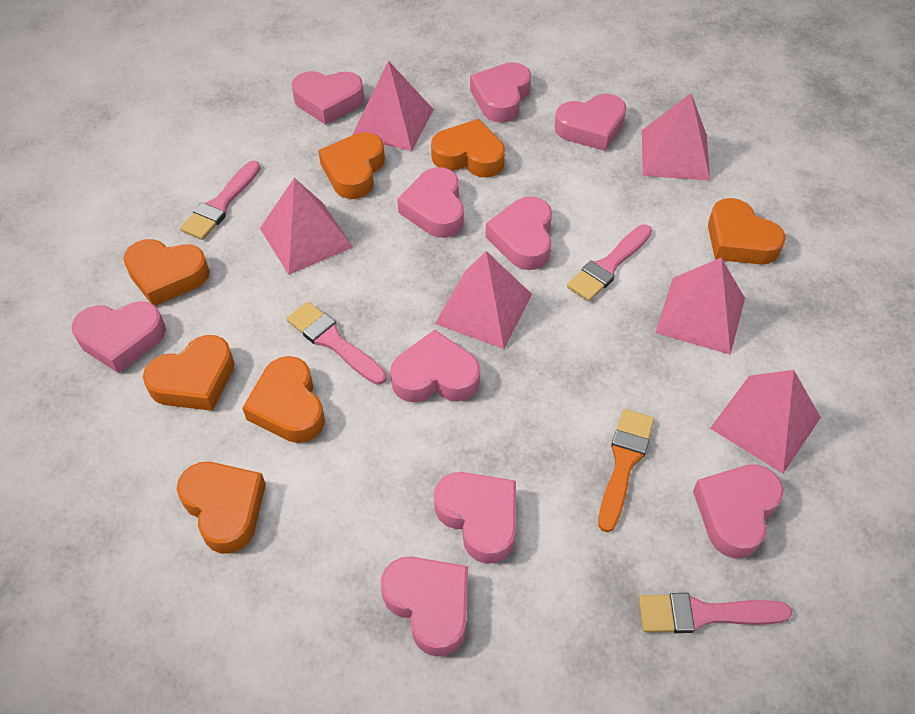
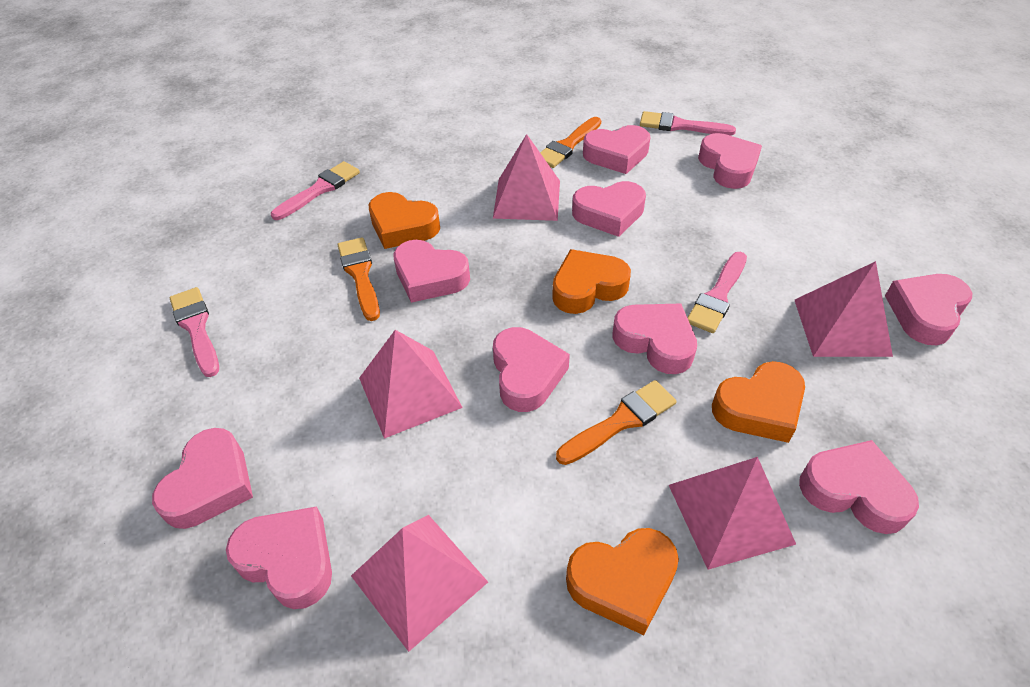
orange brush: [598,409,654,532] = 1 -> [338,237,380,321] [540,117,601,168] [556,380,677,465] = 3
orange heart: [123,239,210,306] [143,335,234,411] [177,462,266,554] [242,356,325,443] [318,132,385,199] [431,119,505,177] [708,198,786,264] = 7 -> [369,192,440,249] [552,249,631,314] [566,528,679,635] [712,361,805,443] = 4
pink pyramid: [260,178,353,275] [352,60,434,151] [435,251,532,349] [642,93,710,181] [655,258,745,355] [710,370,821,473] = 6 -> [351,515,488,652] [359,330,463,439] [493,134,560,221] [669,457,796,570] [795,261,893,357] = 5

